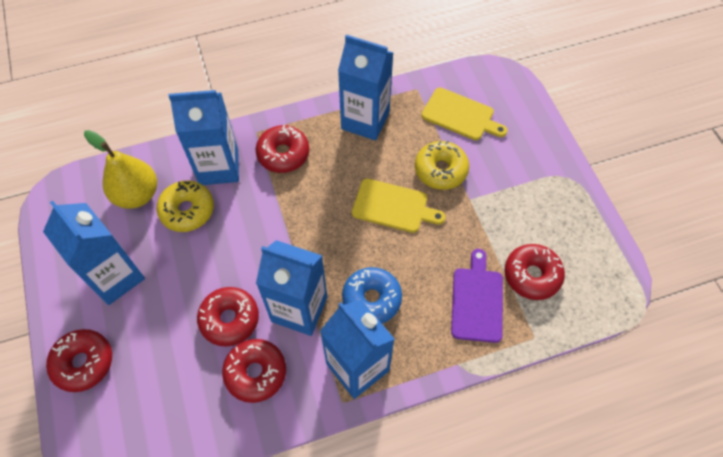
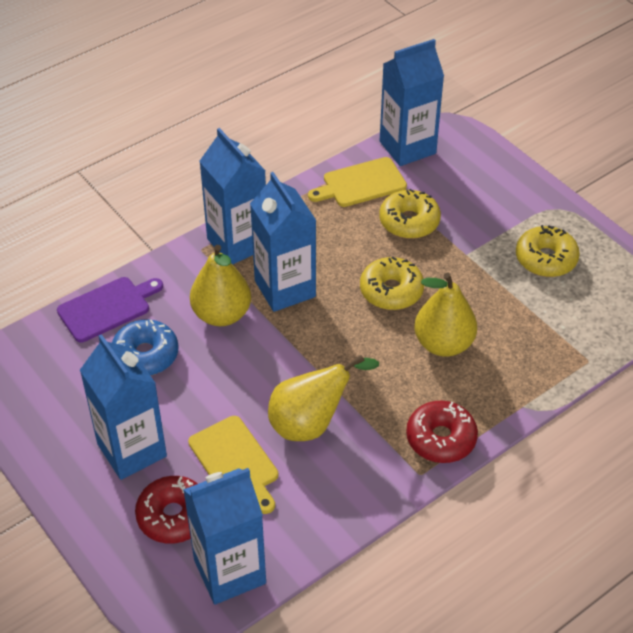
red donut: [46,329,112,392] [197,287,259,347] [222,339,286,403] [255,125,309,173] [505,244,565,300] = 5 -> [135,476,198,544] [406,400,478,463] = 2
yellow donut: [156,180,214,232] [415,141,469,190] = 2 -> [360,256,424,310] [379,189,441,239] [516,225,580,277] = 3
yellow pear: [84,130,157,209] = 1 -> [190,245,251,326] [268,355,379,441] [414,273,477,357] = 3

